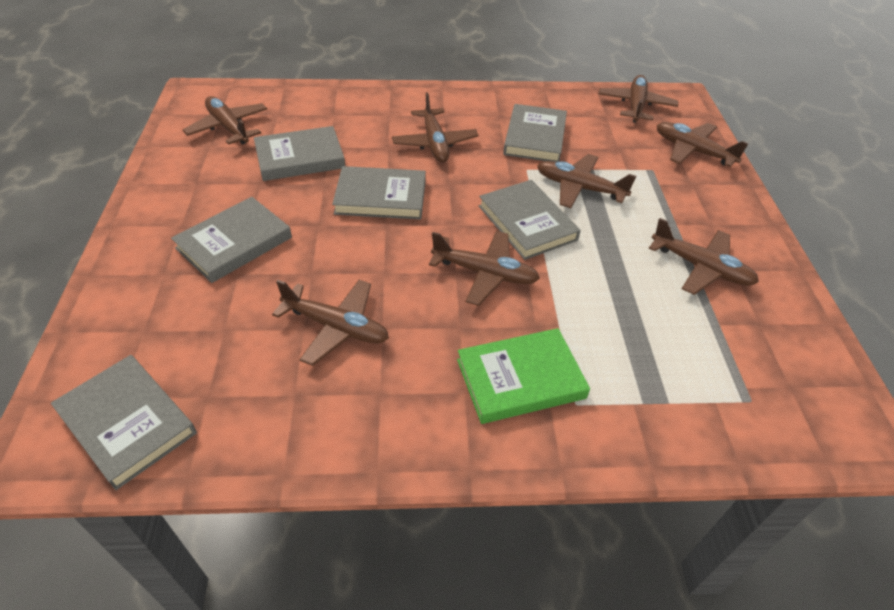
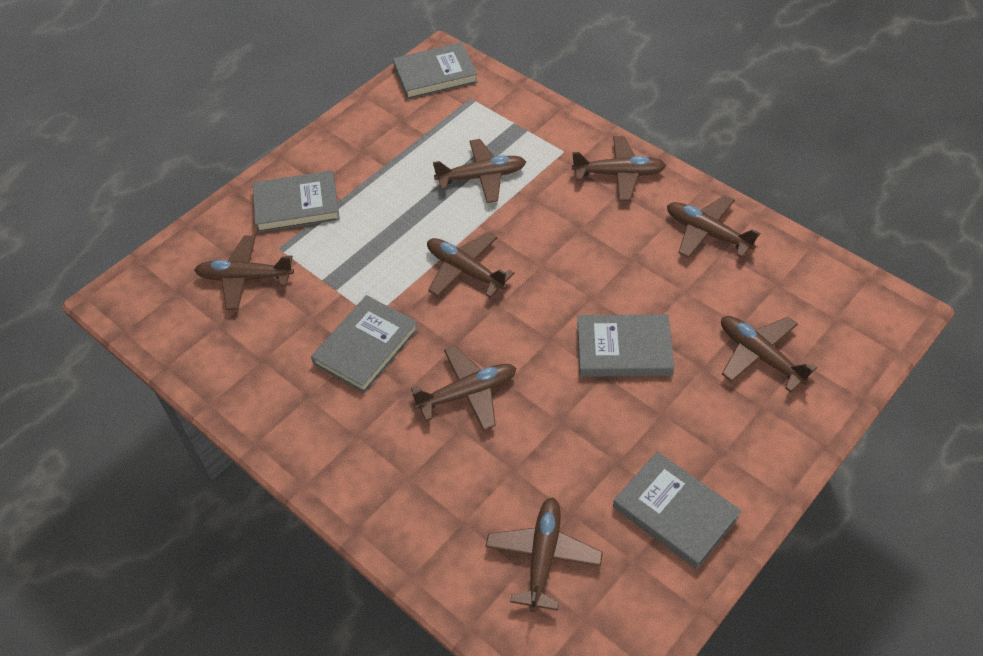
green book: [457,328,590,424] = 1 -> none = 0
grey book: [51,355,197,490] [171,197,292,283] [254,126,345,181] [332,166,426,219] [479,180,581,260] [503,104,567,162] = 6 -> [253,170,340,233] [311,295,419,393] [393,42,478,99] [577,314,674,377] [613,452,741,569] = 5

